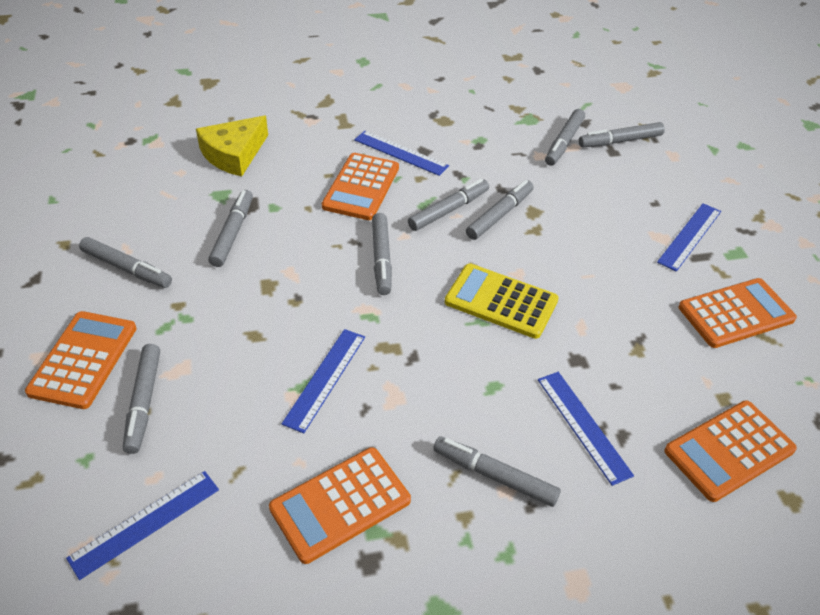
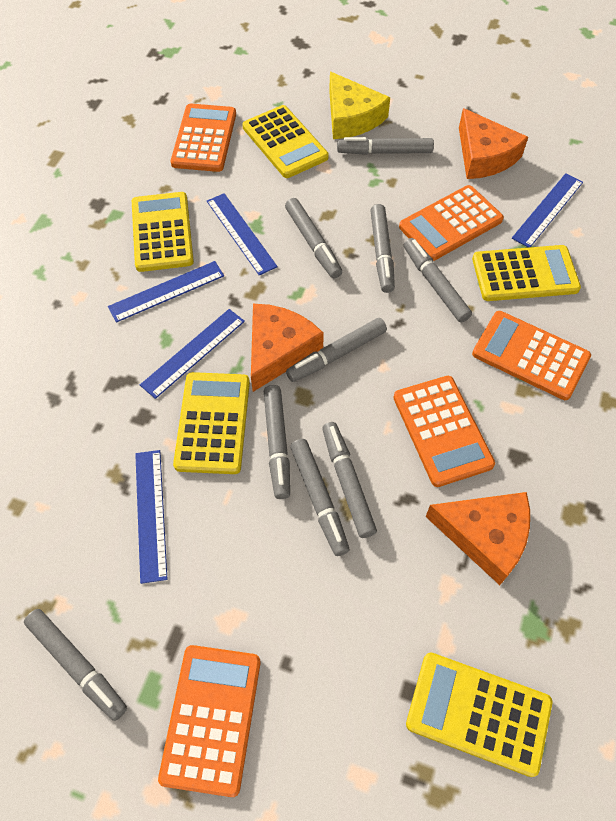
orange cheese: none = 0 -> [251,304,324,392] [425,492,530,585] [459,108,528,179] = 3
yellow calculator: [445,263,559,339] = 1 -> [132,192,194,272] [173,372,250,474] [242,105,329,178] [406,652,552,777] [472,245,581,301] = 5

